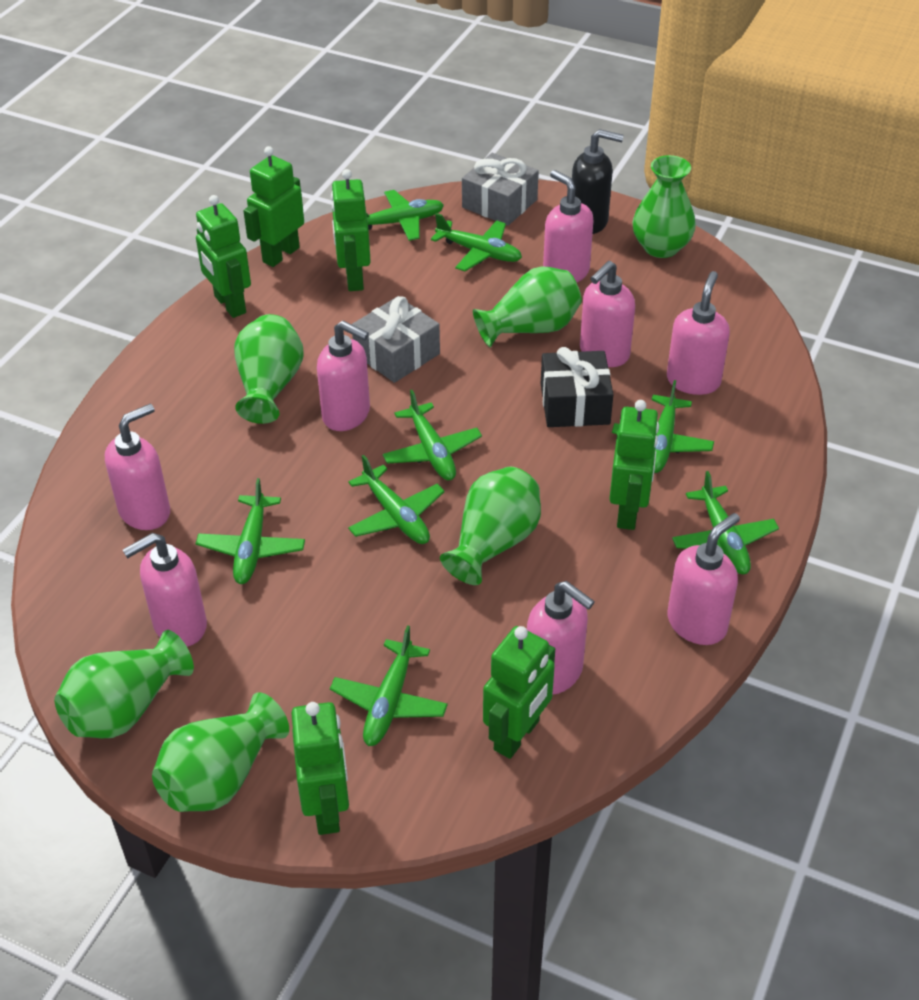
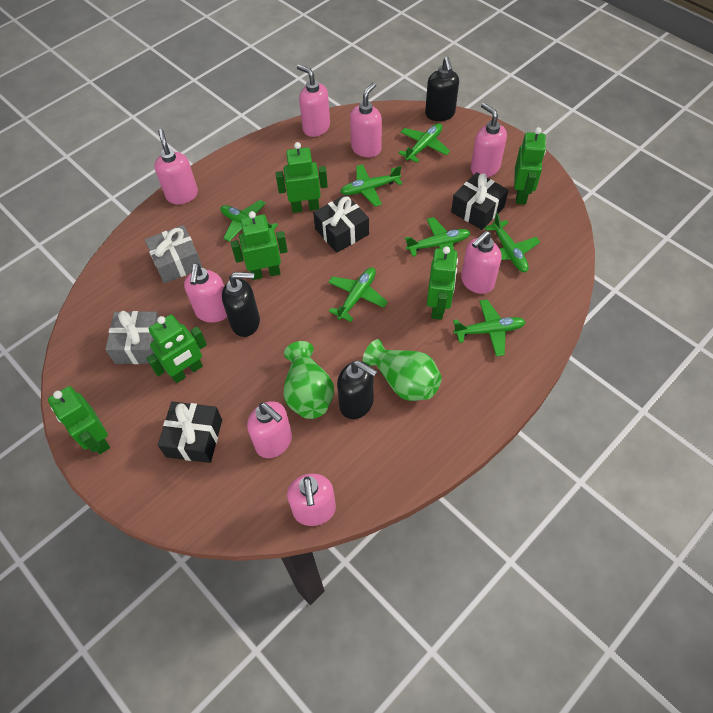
black gift: [541,347,613,427] = 1 -> [158,401,222,463] [313,194,369,253] [451,172,508,230] = 3
black soap dispenser: [572,129,624,234] = 1 -> [222,272,260,337] [337,360,377,419] [425,57,459,121] = 3
green plane: [196,478,305,584] [330,625,448,746] [348,455,445,544] [366,190,444,241] [383,390,482,480] [431,213,522,271] [612,380,714,473] [672,471,779,574] = 8 -> [221,200,278,242] [328,267,388,322] [340,164,402,207] [399,123,450,163] [405,217,471,257] [453,299,526,356] [485,213,540,272] = 7
green vase: [54,630,194,738] [152,692,289,812] [234,314,304,424] [440,467,541,585] [473,266,582,347] [632,155,696,258] = 6 -> [283,341,334,419] [363,339,442,401] = 2

